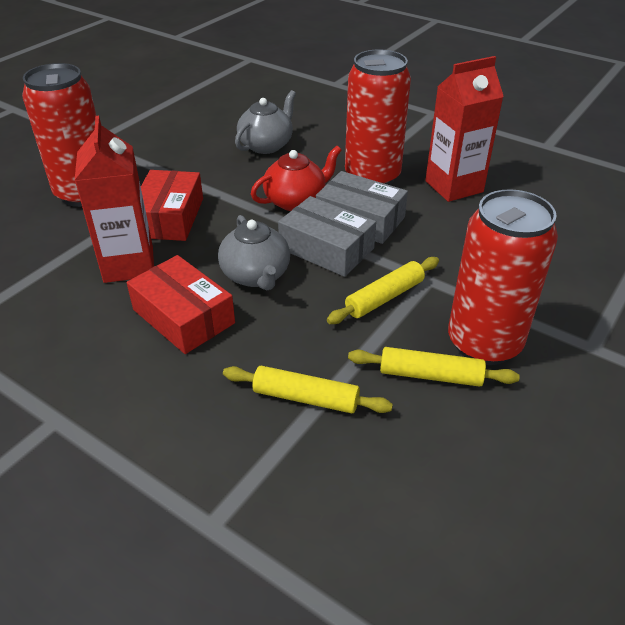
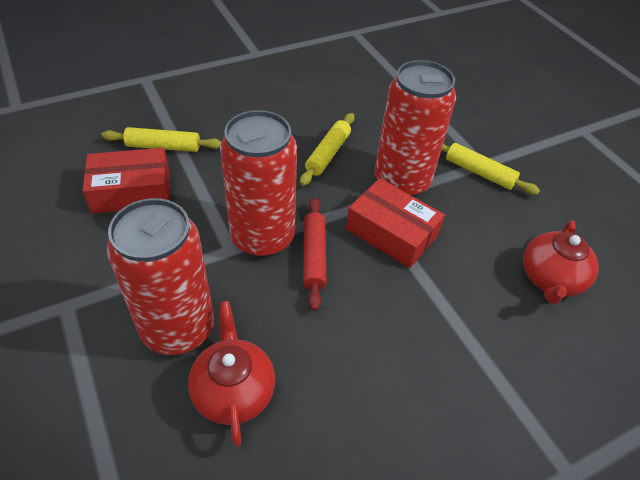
grey box: [278,196,376,277] [316,171,408,244] = 2 -> none = 0
grey teapot: [218,215,290,291] [235,90,296,154] = 2 -> none = 0
red carton: [75,116,154,283] [425,56,504,202] = 2 -> none = 0
red rolling pin: none = 0 -> [303,198,326,311] = 1
red teapot: [251,146,342,211] = 1 -> [188,301,275,446] [523,220,599,305] = 2

